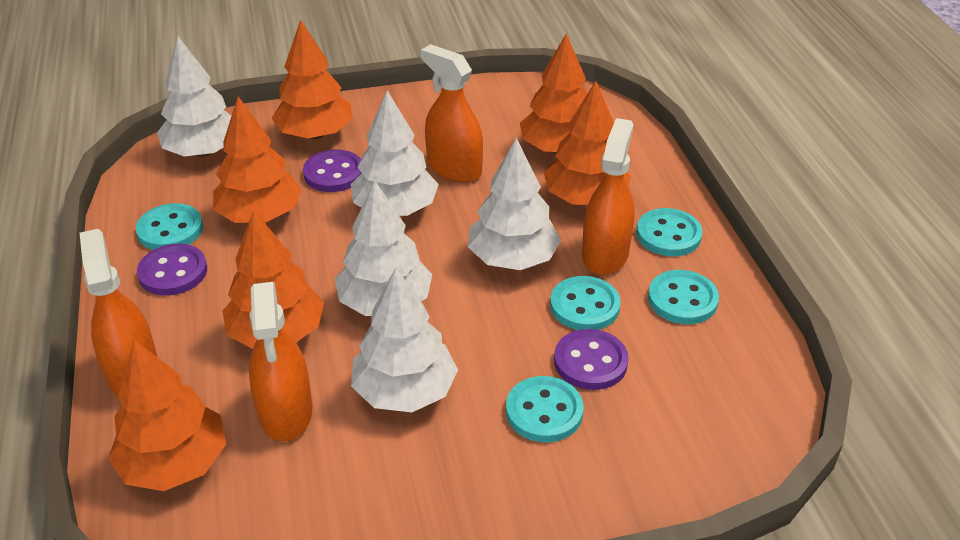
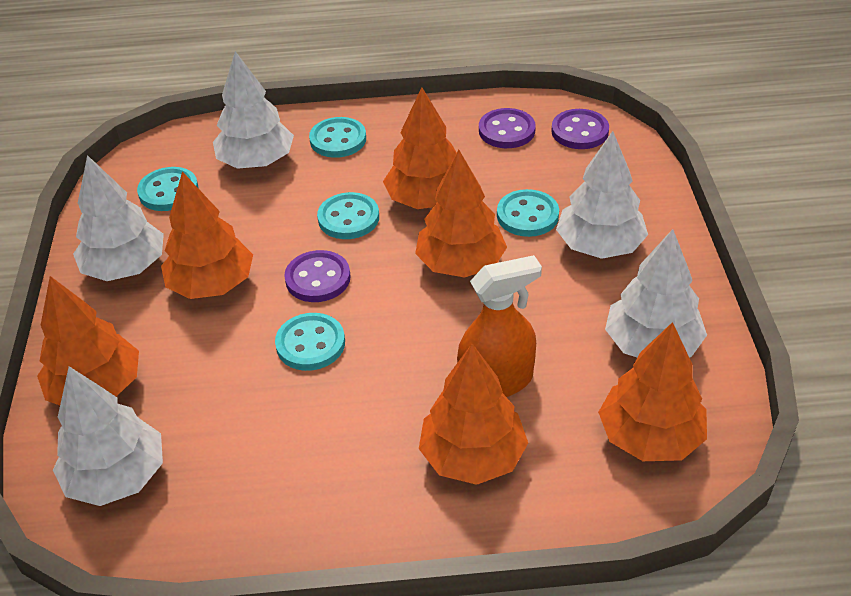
orange spray bottle: [79,229,157,396] [249,282,312,442] [421,44,483,182] [582,118,635,275] = 4 -> [457,255,542,397] = 1

